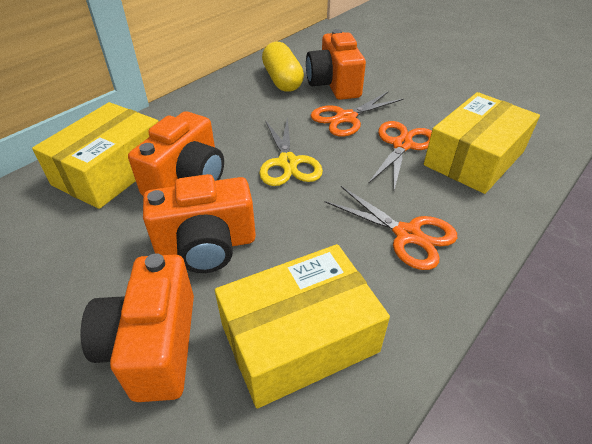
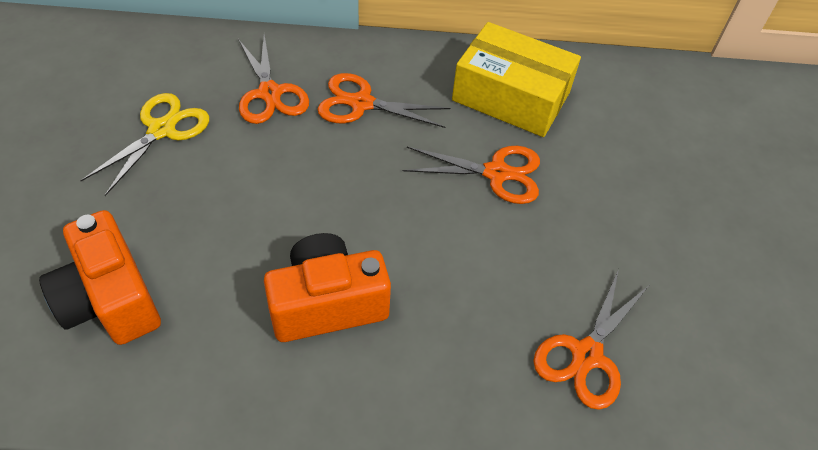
orange camera: [81,253,194,402] [128,111,224,196] [143,174,256,273] [306,29,366,100] = 4 -> [39,210,161,345] [264,233,391,342] = 2
orange scissors: [310,91,404,137] [325,186,457,270] [368,121,432,190] = 3 -> [238,35,309,124] [317,73,450,128] [402,146,540,204] [533,269,649,410] = 4
yellow box: [32,102,159,209] [215,244,390,408] [424,92,540,194] = 3 -> [452,22,581,137] = 1
yellow capsule: [262,42,304,92] = 1 -> none = 0

